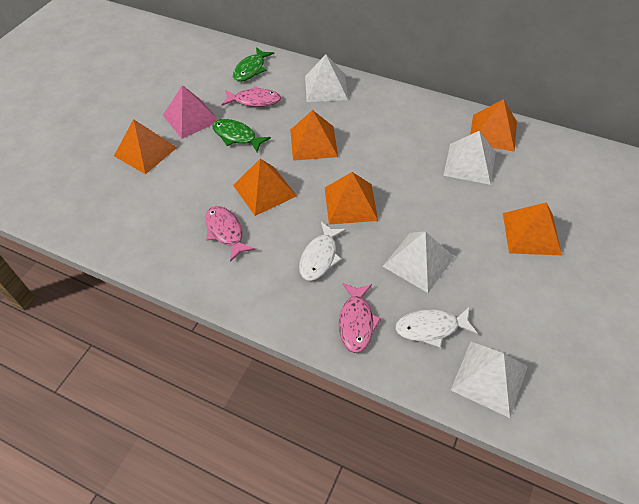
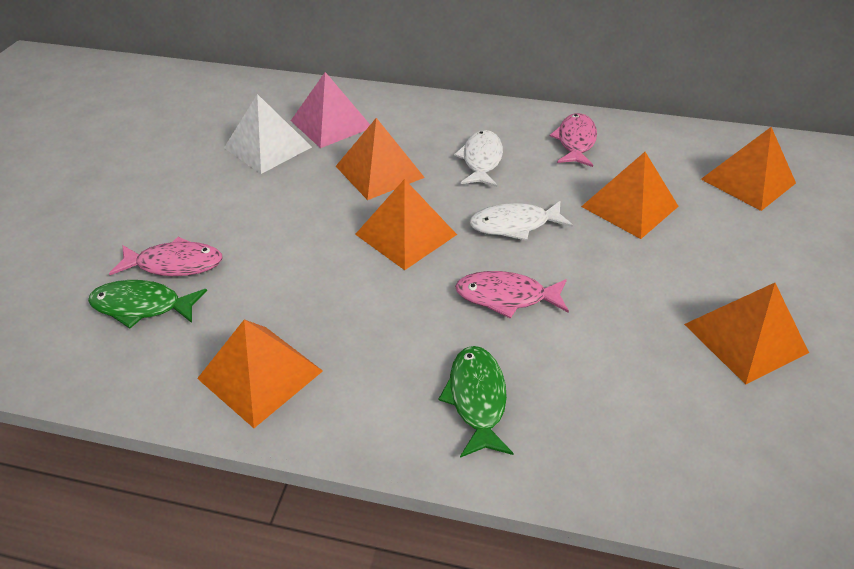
white pyramid: [305,55,348,102] [383,231,455,293] [443,131,496,185] [451,342,528,418] = 4 -> [224,94,312,174] = 1

